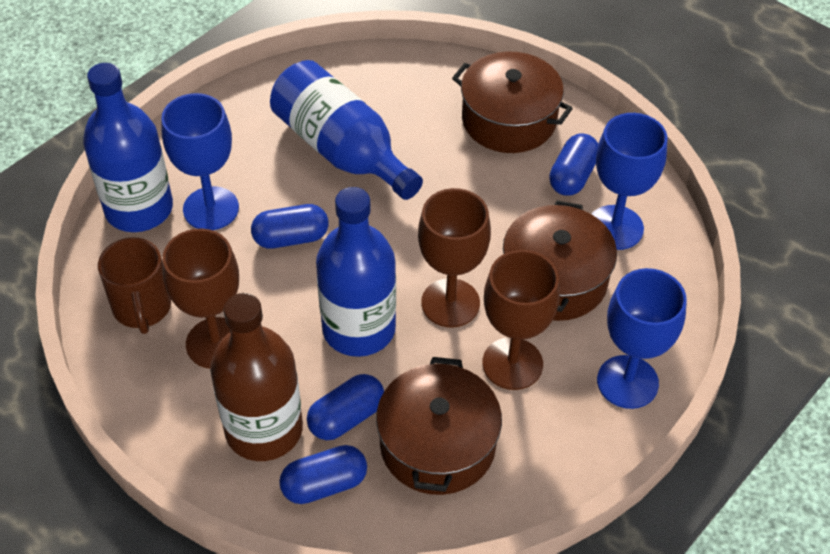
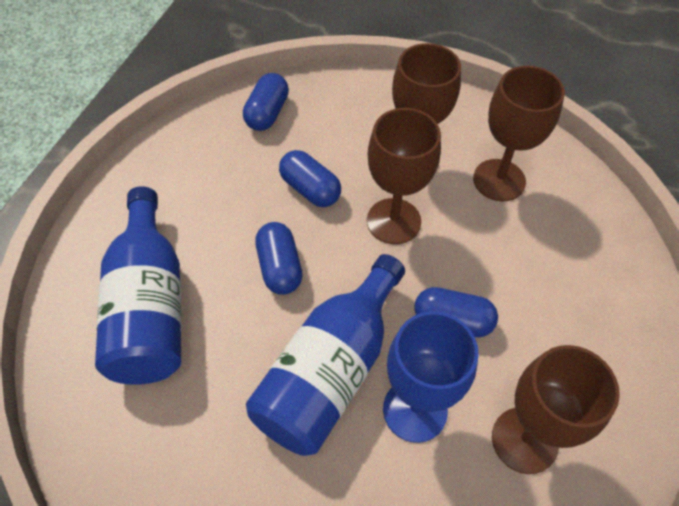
blue bottle: [83,63,173,232] [270,60,423,200] [316,187,396,357] = 3 -> [95,186,181,385] [246,254,405,456] = 2
blue goblet: [161,93,239,230] [592,113,668,250] [597,268,687,409] = 3 -> [383,311,479,443] = 1
brown bottle: [210,293,303,461] = 1 -> none = 0
brown goblet: [163,228,239,368] [418,188,491,328] [482,250,560,390] = 3 -> [367,108,441,244] [392,43,461,162] [473,66,565,201] [492,345,620,474] = 4
brown mug: [98,237,171,334] = 1 -> none = 0
brown pot: [376,357,502,495] [452,51,573,153] [503,200,617,321] = 3 -> none = 0

